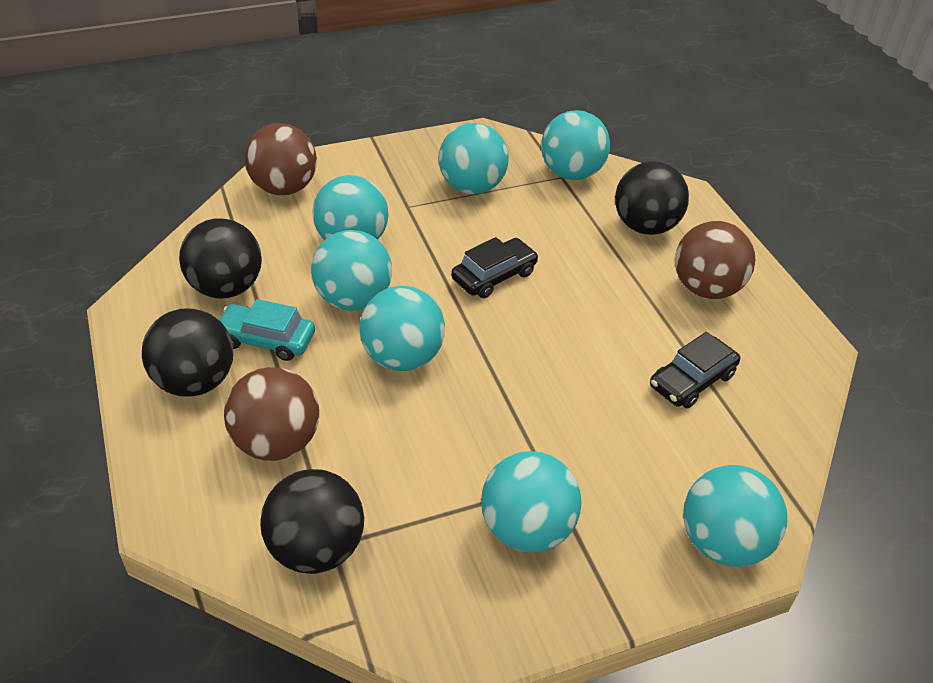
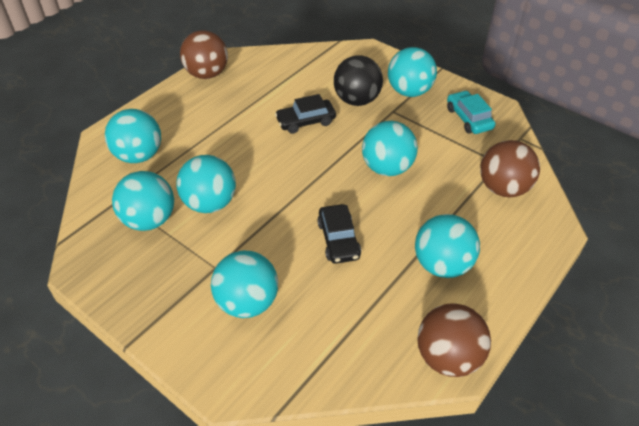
black ball: [142,308,234,397] [179,218,262,299] [260,469,364,574] [615,161,689,235] = 4 -> [334,56,383,106] = 1

